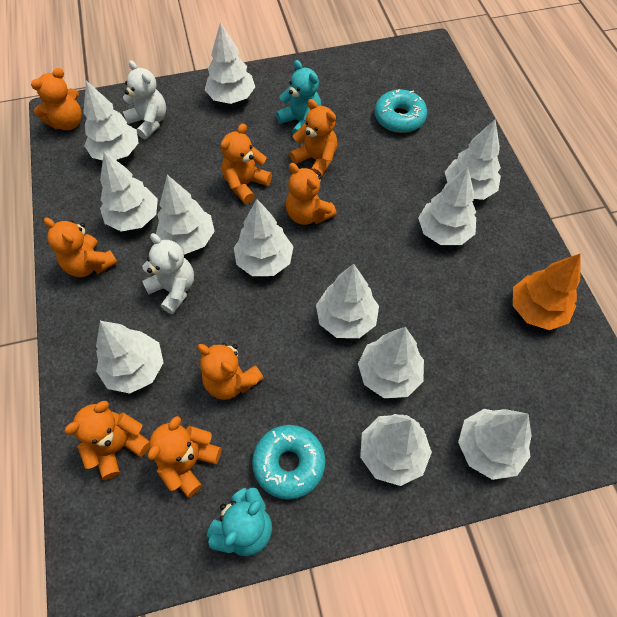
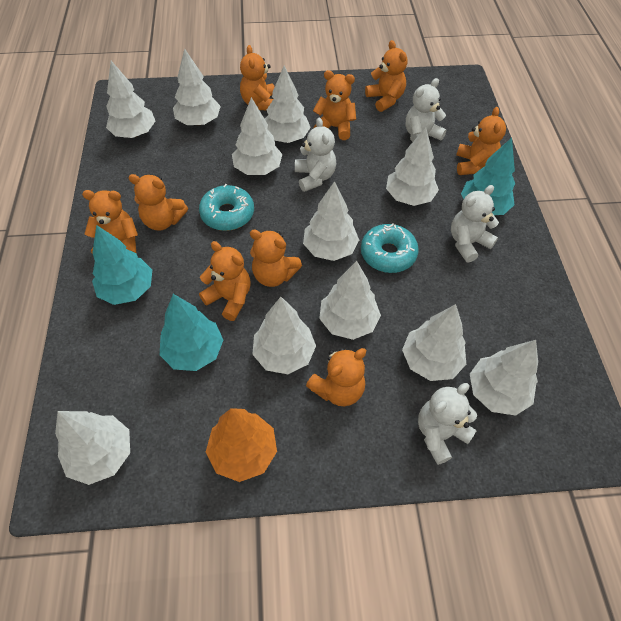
orange teddy bear: [31,68,82,130] [44,218,118,277] [64,401,150,480] [148,416,221,498] [197,343,263,400] [220,123,272,204] [286,163,337,225] [290,99,337,177] = 8 -> [82,190,138,254] [129,174,188,231] [199,241,251,321] [240,45,275,111] [250,229,302,287] [306,348,366,406] [313,70,356,140] [365,40,407,112] [456,107,506,175] = 9
turquoise teddy bear: [207,488,272,556] [276,60,321,135] = 2 -> none = 0
turquoise tree: none = 0 -> [92,225,152,305] [160,294,223,371] [461,138,515,215] = 3
white teddy bear: [123,60,166,140] [142,233,194,314] = 2 -> [295,117,336,192] [406,78,447,142] [418,383,477,465] [451,185,499,263] = 4
white tree: [83,80,139,160] [96,321,164,394] [100,151,158,231] [156,175,215,254] [205,22,255,104] [234,199,294,276] [316,264,379,338] [358,327,424,398] [360,414,432,486] [418,167,476,245] [445,120,501,200] [458,409,532,480] = 12 -> [55,411,130,485] [106,61,155,138] [173,48,221,126] [232,97,282,175] [252,297,316,374] [265,65,311,143] [303,181,359,261] [319,261,381,340] [386,127,439,206] [402,304,466,381] [470,340,538,416] = 11

